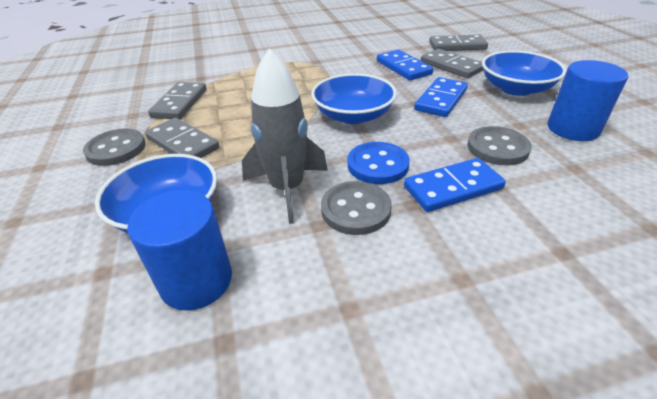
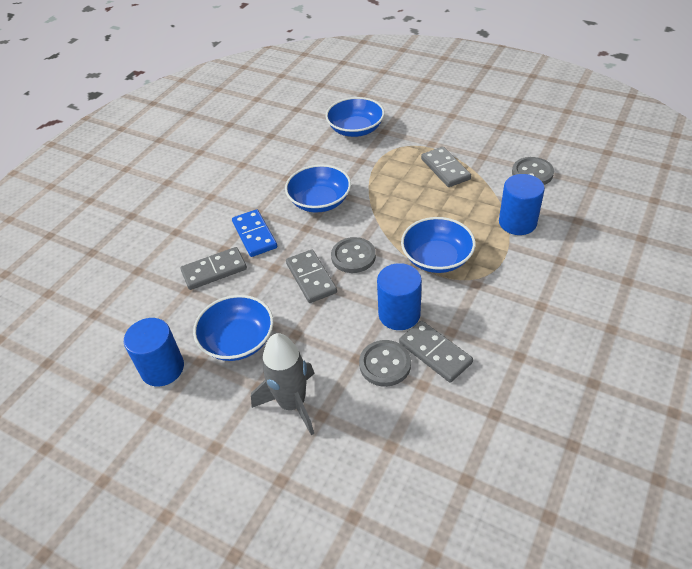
blue bowl: [95,154,217,233] [311,73,397,124] [482,50,566,96] = 3 -> [193,295,274,361] [285,165,351,213] [326,97,385,137] [401,217,476,273] = 4
blue button: [348,142,410,184] = 1 -> none = 0
blue cylinder: [127,190,232,311] [548,60,628,141] = 2 -> [124,318,184,387] [377,263,422,330] [499,174,545,235] = 3
blue domino: [377,50,433,80] [404,158,506,212] [414,77,468,117] = 3 -> [232,209,277,257] = 1

